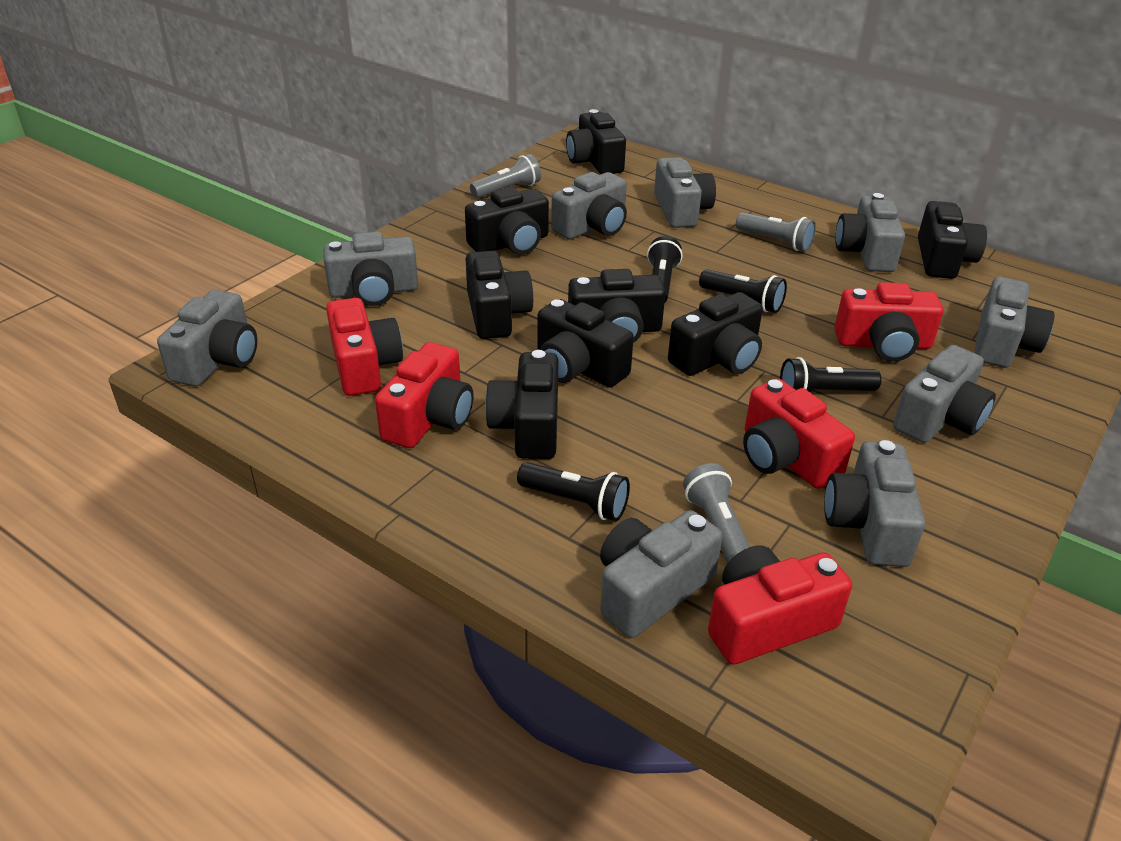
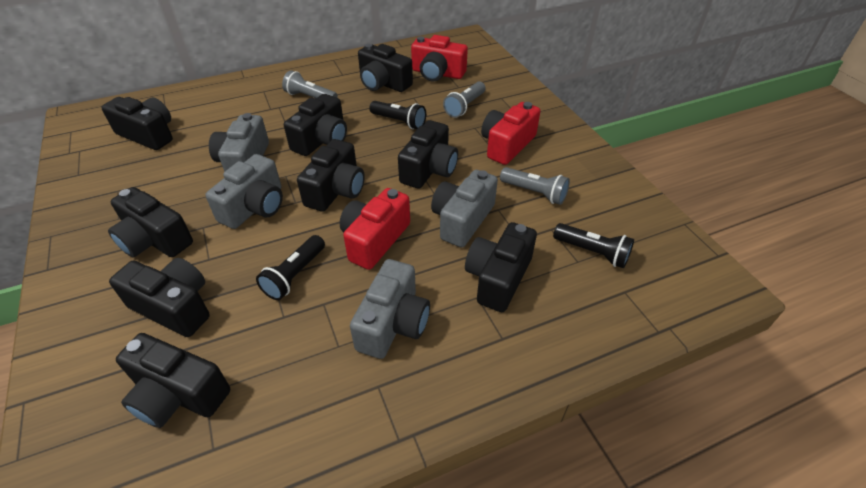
black camera: [465,187,549,255] [466,251,533,339] [485,350,559,459] [537,299,634,388] [566,109,626,174] [568,269,665,343] [668,292,763,376] [918,201,987,279] = 8 -> [101,97,173,150] [108,187,193,257] [109,258,210,337] [116,333,230,428] [284,94,347,156] [297,139,365,212] [358,44,413,92] [398,120,458,189] [465,222,537,312] = 9
black flashlight: [517,462,630,521] [647,236,683,302] [699,269,787,313] [780,357,881,392] = 4 -> [256,235,325,300] [369,101,426,129] [553,223,634,268] = 3
grey camera: [157,290,257,386] [323,232,418,306] [551,172,627,239] [600,510,723,638] [654,157,716,228] [824,440,925,567] [835,193,905,272] [893,345,996,443] [974,277,1054,368] = 9 -> [205,154,283,229] [209,113,269,172] [350,259,430,359] [431,170,498,247] = 4
red camera: [326,298,403,396] [375,342,473,448] [708,545,852,665] [743,379,855,489] [834,282,943,362] = 5 -> [340,188,410,270] [411,35,468,81] [481,102,540,165] = 3

